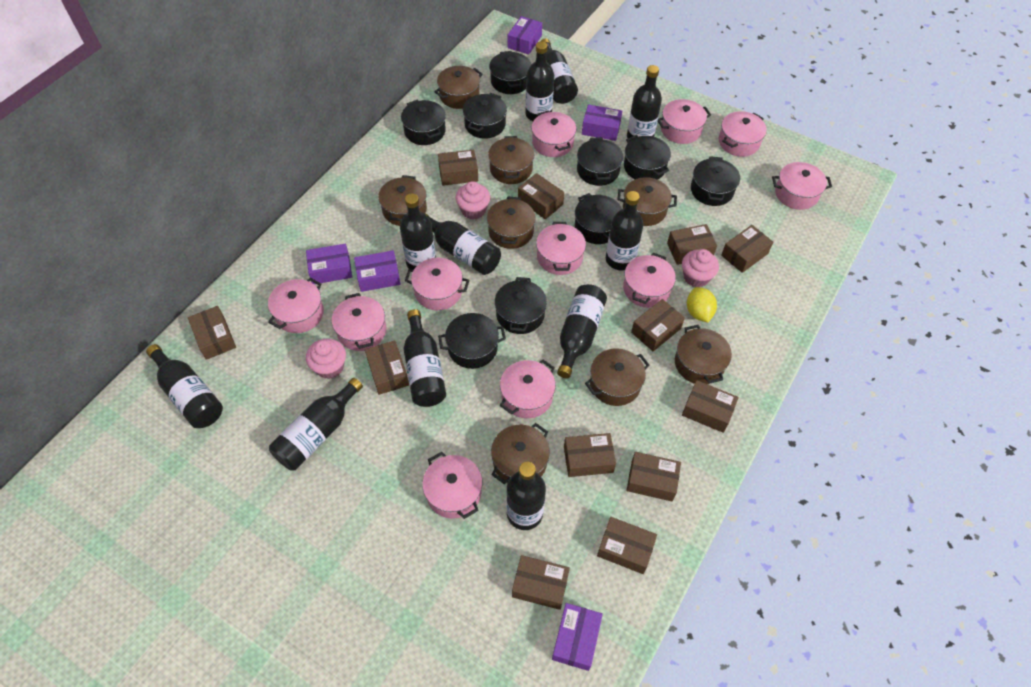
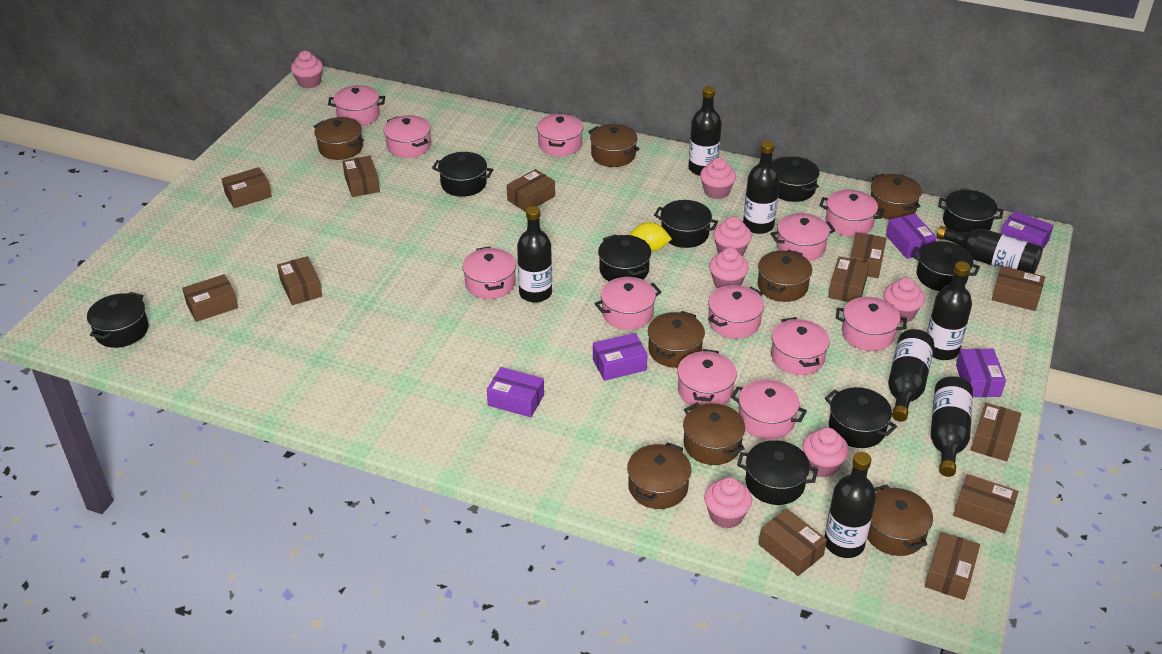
black bottle: [146,344,223,428] [269,378,363,470] [400,193,436,270] [404,309,446,407] [423,212,501,275] [506,462,546,530] [525,41,554,121] [540,38,578,104] [557,284,607,378] [606,191,643,271] [627,65,662,138] = 11 -> [517,206,552,303] [688,86,722,176] [743,141,780,234] [824,452,876,558] [888,329,934,422] [927,261,972,360] [931,376,973,477] [937,226,1043,274] = 8
pink cupcake: [306,338,346,379] [456,181,490,220] [682,249,719,287] = 3 -> [291,51,323,89] [700,158,736,199] [704,477,752,529] [709,248,749,289] [713,216,752,256] [802,427,849,477] [884,277,925,323] = 7
pink pot: [268,278,324,333] [332,293,386,351] [405,258,469,310] [422,452,483,519] [500,360,556,418] [531,110,576,157] [536,222,586,275] [623,253,676,308] [658,99,711,144] [719,111,767,157] [772,162,832,210] = 11 -> [328,85,385,126] [383,115,431,158] [462,247,516,299] [537,113,584,156] [595,277,661,330] [677,349,737,406] [708,285,764,339] [731,379,807,440] [771,213,835,261] [771,317,830,375] [819,189,884,237] [836,297,907,351] = 12

